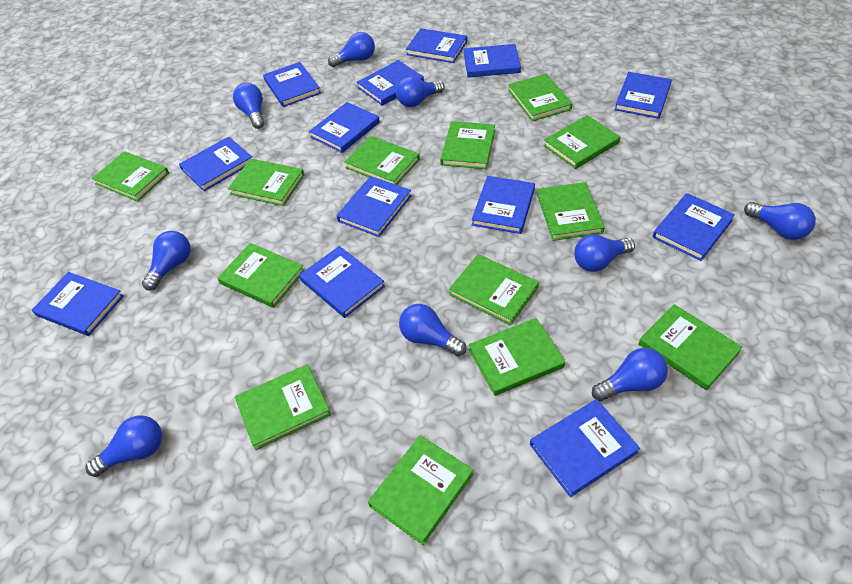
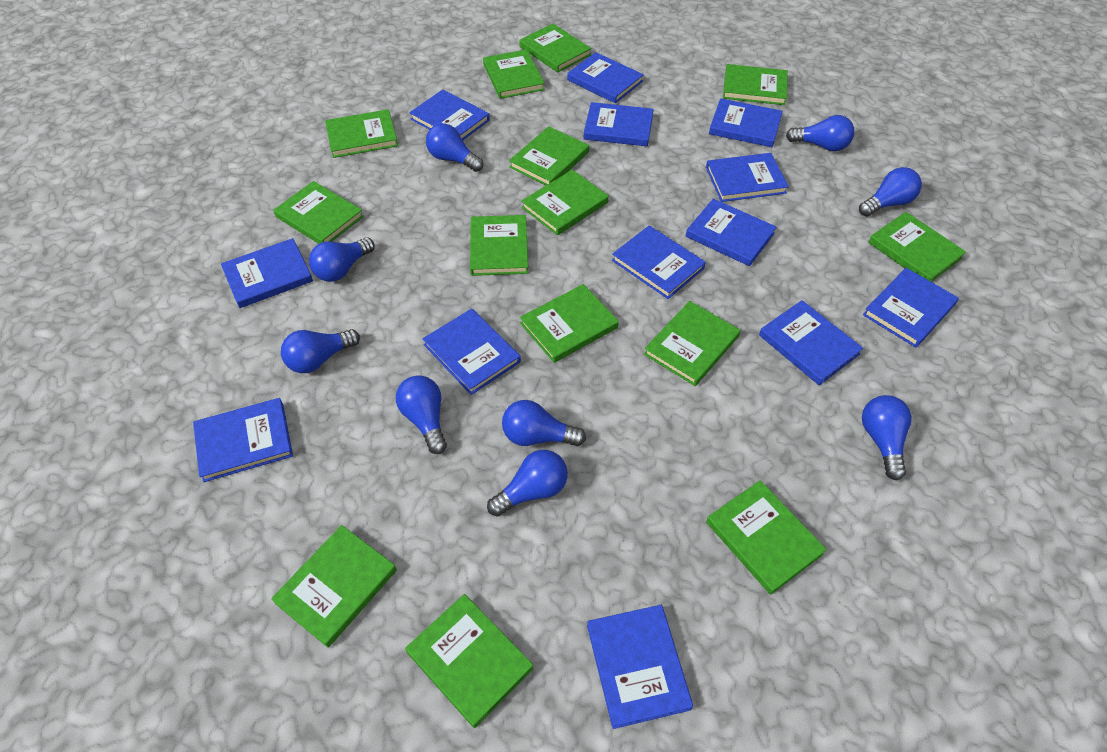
green book: [92,151,169,202] [218,243,305,308] [228,159,304,206] [235,364,331,450] [344,136,420,185] [368,435,474,545] [440,121,495,169] [449,254,539,325] [469,318,565,396] [508,74,572,122] [537,182,605,241] [543,115,620,169] [639,304,742,390] = 13 -> [271,525,397,648] [273,181,364,244] [325,109,398,158] [405,594,534,728] [470,215,528,276] [483,49,545,99] [509,126,589,185] [519,24,591,73] [520,284,619,363] [521,170,609,235] [644,301,740,386] [706,480,827,595] [723,64,788,105] [868,212,966,282] = 14

